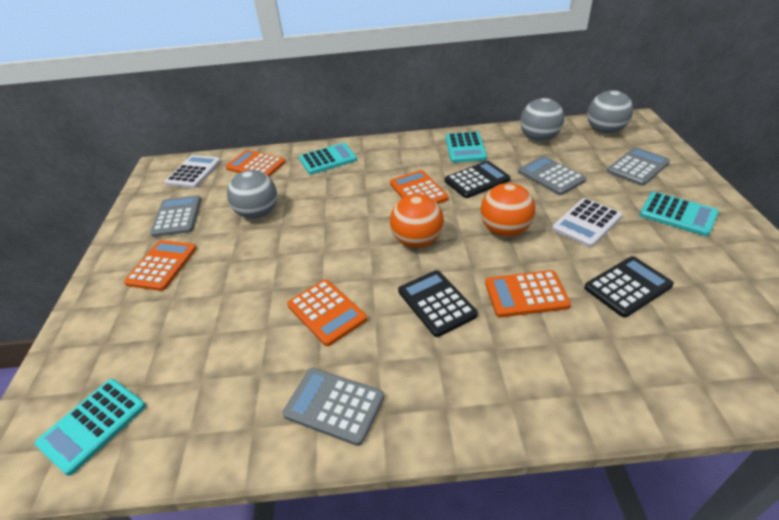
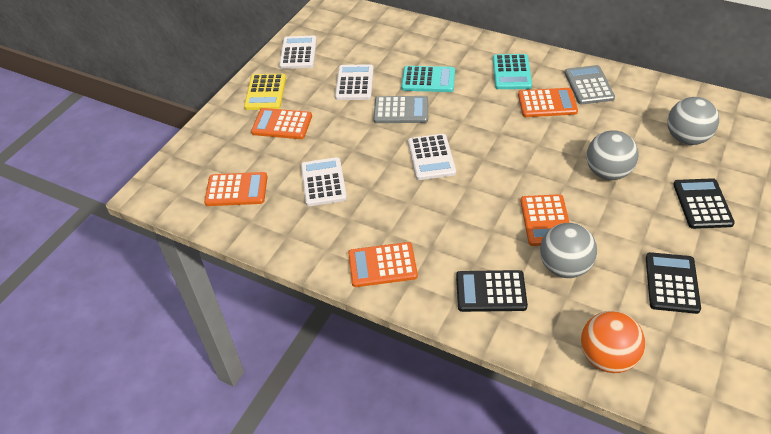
grey calculator: [150,195,201,237] [282,368,384,446] [518,156,586,195] [607,147,670,186] = 4 -> [373,96,428,123] [565,65,615,104] = 2
orange ball: [390,194,444,248] [480,183,535,237] = 2 -> [581,311,645,373] = 1
turquoise calculator: [35,379,146,476] [299,143,357,174] [446,131,487,163] [640,192,719,236] = 4 -> [401,66,455,92] [493,54,532,89] = 2
white calculator: [165,155,221,188] [552,198,622,247] = 2 -> [279,36,317,69] [301,157,347,206] [335,64,374,100] [408,134,456,180] = 4
yellow calculator: none = 0 -> [244,74,286,110] = 1

